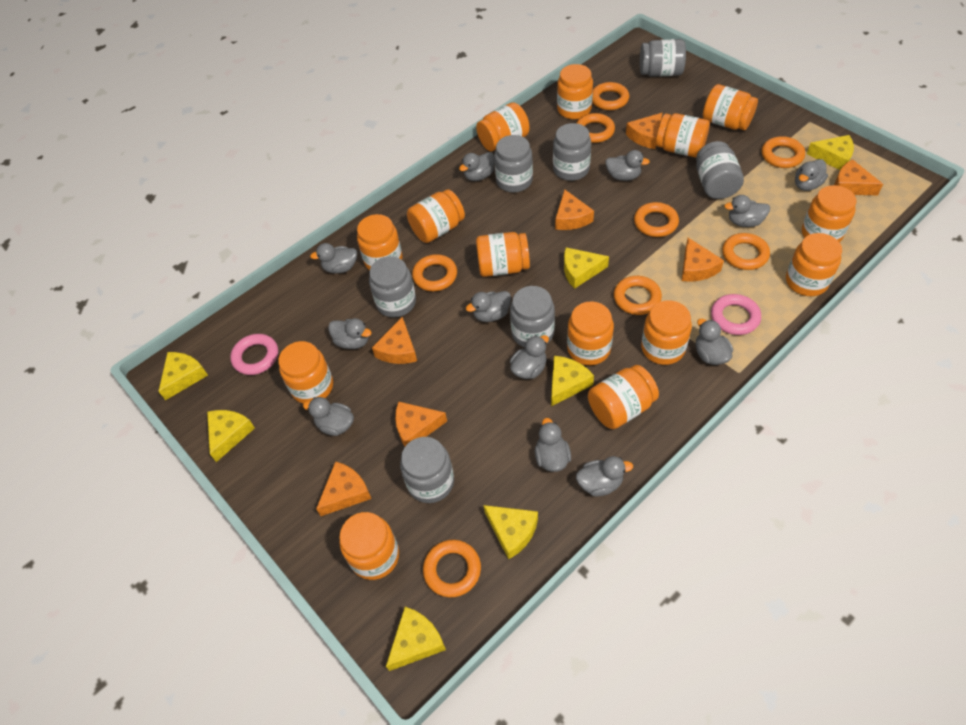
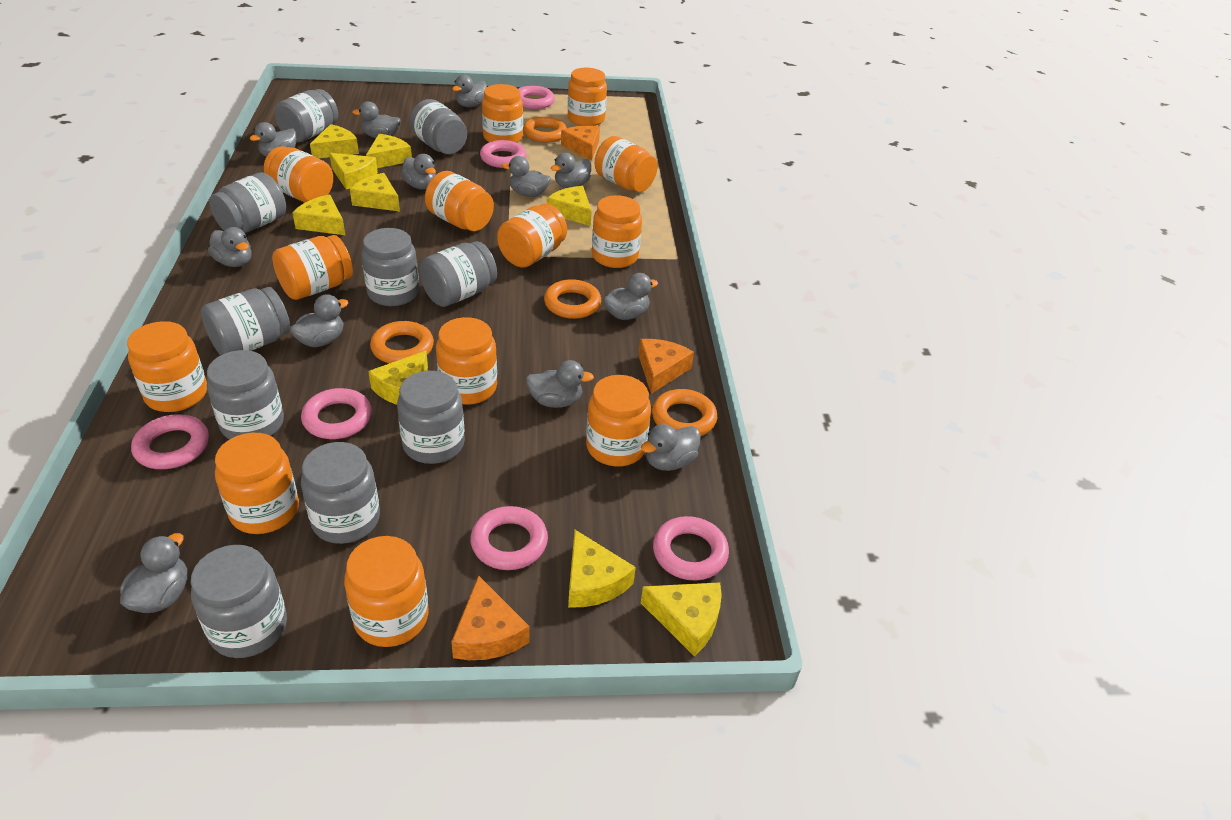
grey jar: [369,256,416,317] [400,437,454,503] [494,135,533,193] [510,286,555,347] [553,123,591,181] [640,39,686,77] [696,141,744,199] = 7 -> [191,545,287,658] [201,287,290,355] [207,350,284,439] [209,172,286,233] [275,89,338,142] [301,442,380,544] [362,228,419,306] [397,371,465,464] [410,99,467,154] [419,241,497,307] = 10
orange cheese: [316,461,371,516] [372,317,417,364] [395,401,447,446] [555,189,594,230] [626,113,662,149] [682,238,724,282] [834,159,883,195] = 7 -> [451,575,529,660] [561,126,600,161] [638,339,694,394] = 3
orange jar: [278,341,333,404] [339,512,399,580] [357,214,403,270] [407,189,465,243] [476,102,530,151] [476,232,530,277] [557,64,593,119] [567,301,614,365] [588,365,659,429] [641,300,692,365] [656,113,710,158] [703,84,758,130] [786,233,842,296] [802,185,856,243] = 14 -> [127,321,207,412] [215,433,299,534] [264,146,333,203] [272,235,353,300] [344,536,429,647] [425,171,494,231] [436,317,497,405] [482,84,523,143] [497,204,567,268] [568,68,607,126] [586,375,651,466] [592,195,642,268] [595,136,658,192] = 13
orange ring: [412,254,457,291] [423,540,481,597] [576,113,615,143] [592,82,629,110] [614,276,662,315] [634,202,679,237] [722,233,770,270] [762,136,805,168] = 8 -> [370,321,434,363] [523,117,567,143] [544,279,601,319] [652,389,717,436] = 4
pink ring: [230,334,278,375] [711,294,761,335] = 2 -> [131,414,209,469] [301,388,372,439] [470,506,548,570] [480,140,527,168] [518,85,555,109] [653,516,729,580] = 6
yellow cheese: [158,352,208,400] [207,410,255,462] [386,607,446,671] [483,505,538,559] [551,356,594,406] [564,247,609,289] [807,135,854,170] = 7 -> [293,194,345,235] [310,124,359,158] [329,153,378,190] [350,173,400,211] [366,134,412,168] [368,351,428,405] [547,186,592,226] [568,530,636,607] [641,582,722,656] = 9

